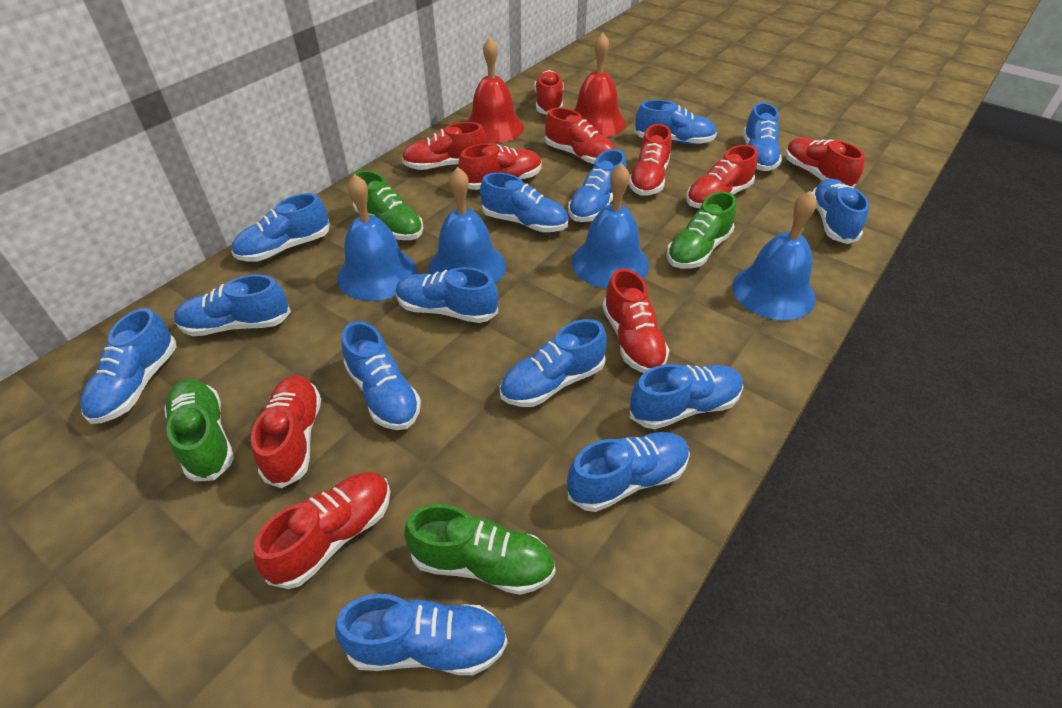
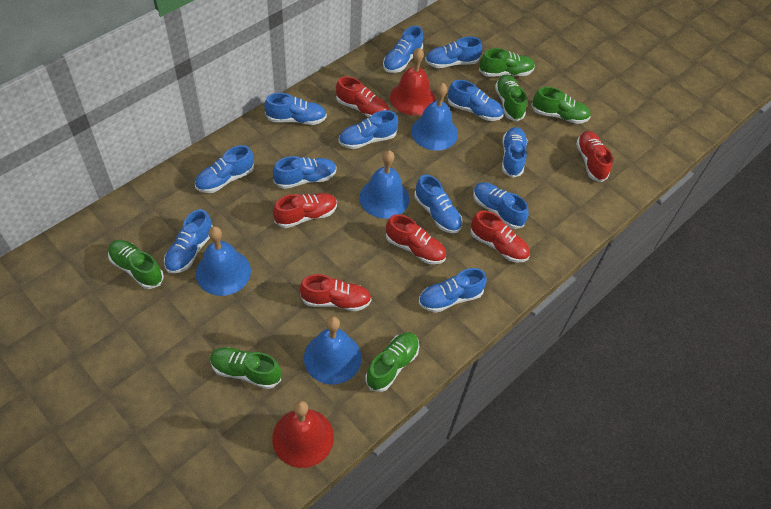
blue shoe: [80,308,177,424] [174,274,291,336] [232,193,330,262] [335,594,508,675] [342,321,421,430] [396,267,498,323] [480,172,568,232] [500,319,607,407] [567,432,690,512] [568,149,627,222] [630,364,743,429] [634,100,717,145] [743,102,782,171] [812,179,869,244] = 14 -> [164,209,213,274] [195,145,254,193] [264,93,327,125] [273,156,337,189] [339,110,398,149] [383,26,423,73] [414,175,462,234] [419,268,487,313] [425,37,482,68] [447,80,503,121] [473,183,529,229] [502,127,527,178] = 12
green shoe: [164,379,234,481] [351,170,423,240] [404,504,556,595] [667,192,736,268] = 4 -> [108,240,164,289] [210,347,281,389] [365,332,419,392] [479,48,535,77] [495,74,527,121] [531,87,591,124] = 6
red shoe: [251,375,321,488] [254,472,390,589] [402,122,487,170] [458,143,541,190] [534,70,564,115] [545,108,616,164] [602,269,669,373] [628,124,672,196] [686,145,758,208] [785,137,865,188] = 10 -> [273,193,337,228] [300,274,372,311] [336,76,389,118] [386,214,446,264] [471,210,530,263] [576,131,613,182] = 6

